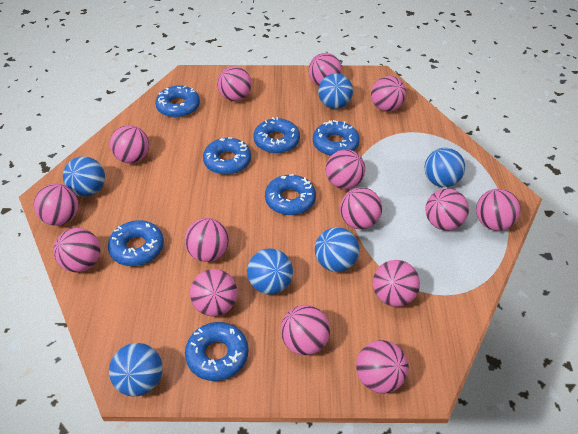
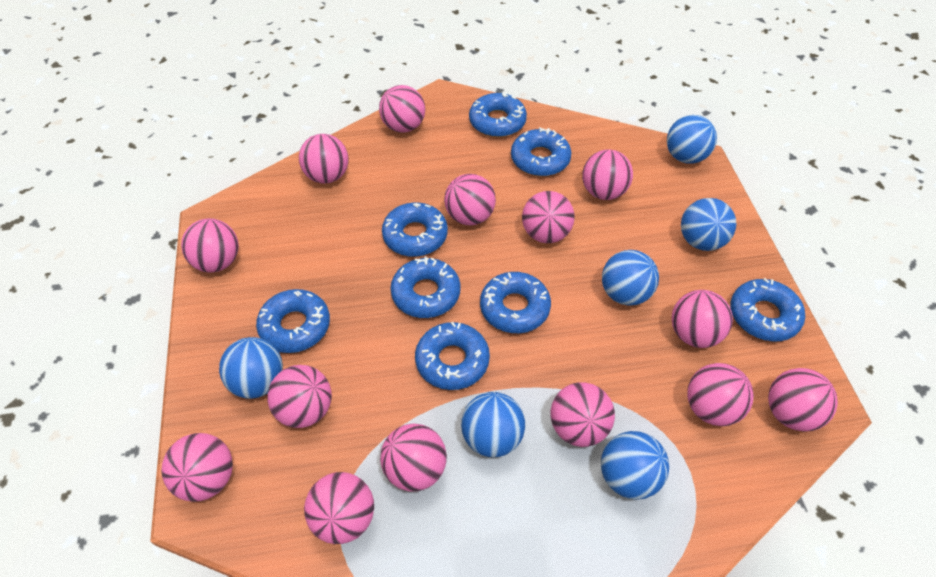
blue donut: [108,220,164,266] [155,85,200,118] [185,322,248,381] [203,137,251,175] [253,117,300,154] [265,174,316,215] [313,120,360,156] = 7 -> [256,289,330,353] [382,202,448,257] [390,257,461,318] [415,322,490,390] [469,93,527,137] [480,272,551,333] [511,128,572,176] [730,278,805,341] = 8
pink ball: [34,184,79,226] [53,228,101,272] [110,125,149,163] [185,218,229,262] [190,269,238,316] [217,66,252,101] [281,305,330,355] [308,53,342,86] [326,149,365,189] [340,187,382,229] [356,340,409,393] [371,76,406,112] [373,260,420,307] [425,188,469,231] [476,189,521,231] = 15 -> [161,433,233,502] [181,218,239,273] [267,365,332,428] [299,134,349,184] [304,472,374,544] [379,85,425,133] [380,424,447,491] [444,174,496,225] [522,191,575,243] [551,382,615,447] [582,150,633,200] [672,290,733,348] [687,363,754,426] [768,368,838,432] = 14

